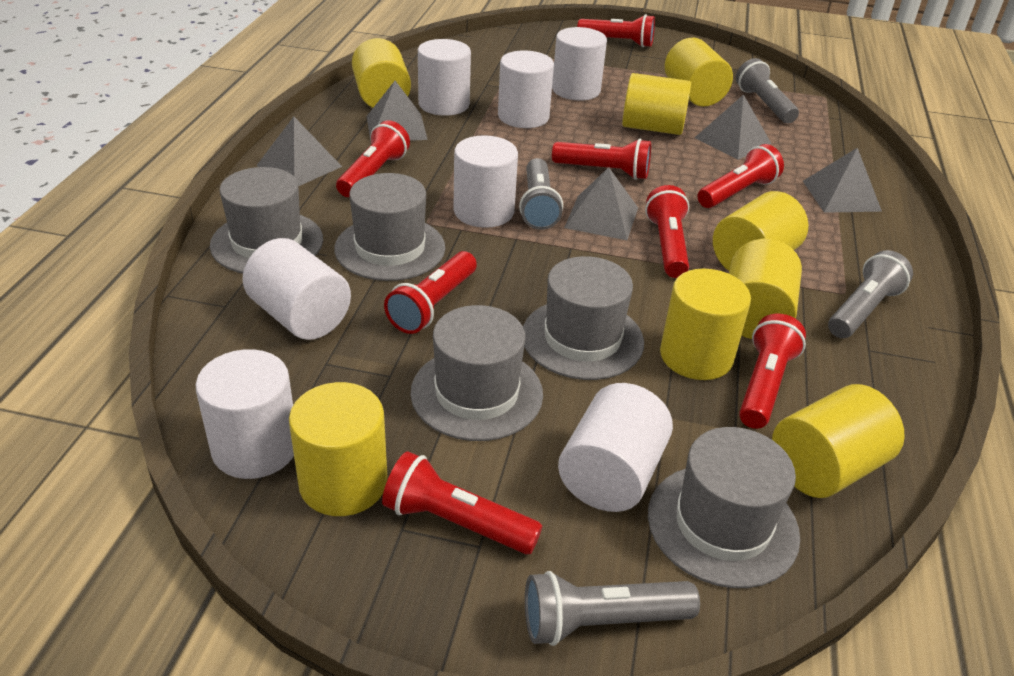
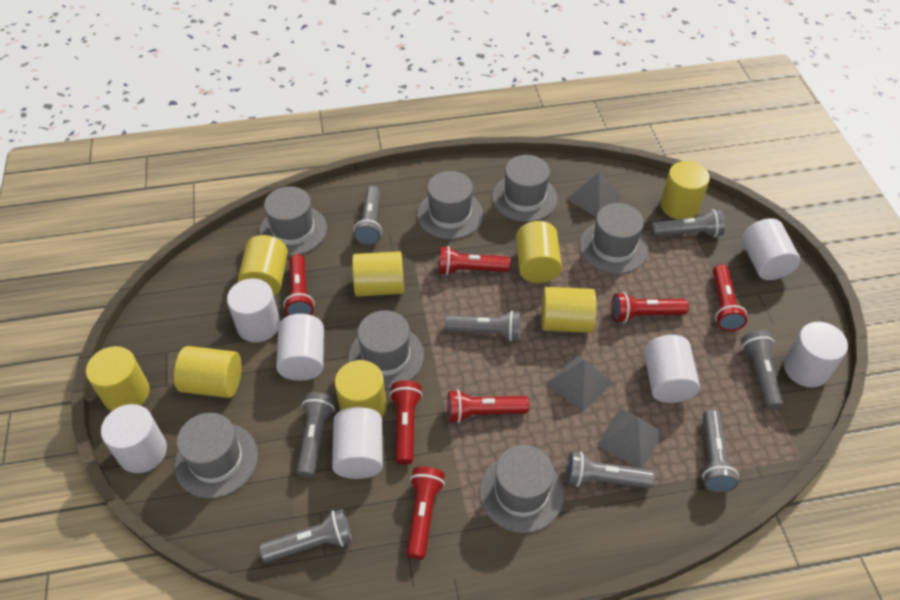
grey flashlight: [519,158,563,230] [525,571,700,646] [736,58,799,123] [828,250,913,338] = 4 -> [259,509,352,563] [296,392,335,478] [354,186,382,245] [445,310,521,342] [566,451,655,488] [652,209,725,237] [702,410,739,492] [741,330,783,410] = 8
grey hat: [210,167,323,273] [334,173,445,281] [411,305,543,441] [523,256,644,380] [648,427,800,588] = 5 -> [174,413,258,498] [259,186,327,256] [348,310,424,389] [417,171,483,239] [479,445,564,533] [492,155,558,222] [579,203,648,274] = 7
grey pyramid: [256,117,342,186] [367,81,428,141] [564,167,638,240] [695,94,772,160] [803,148,882,213] = 5 -> [546,355,613,412] [567,172,622,217] [597,409,663,469] = 3
red flashlight: [336,120,410,197] [382,451,542,554] [384,251,477,334] [552,139,651,180] [577,14,655,47] [645,185,689,278] [698,144,784,208] [739,314,806,429] = 8 -> [284,254,315,316] [389,380,423,465] [406,467,445,559] [439,246,510,275] [447,390,529,423] [611,292,689,323] [713,264,747,331] = 7

